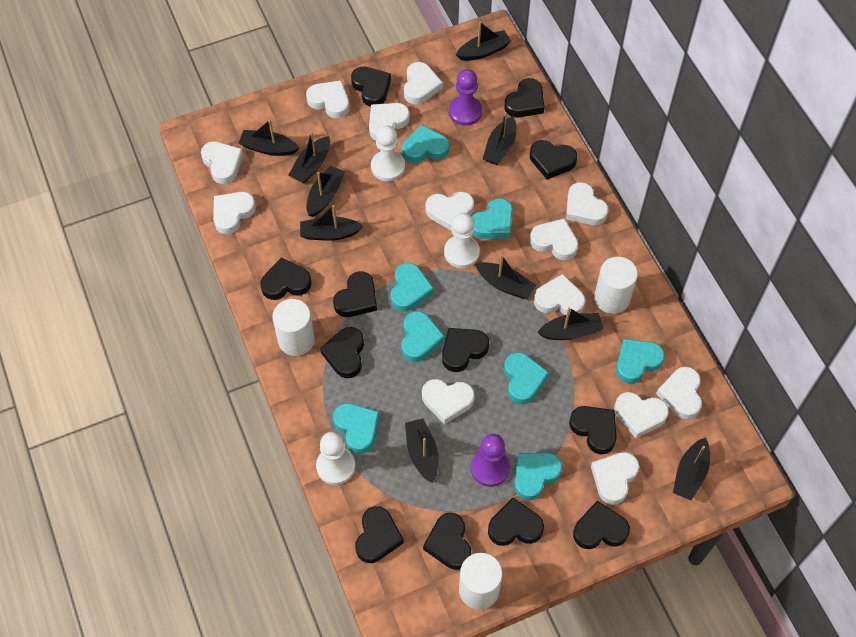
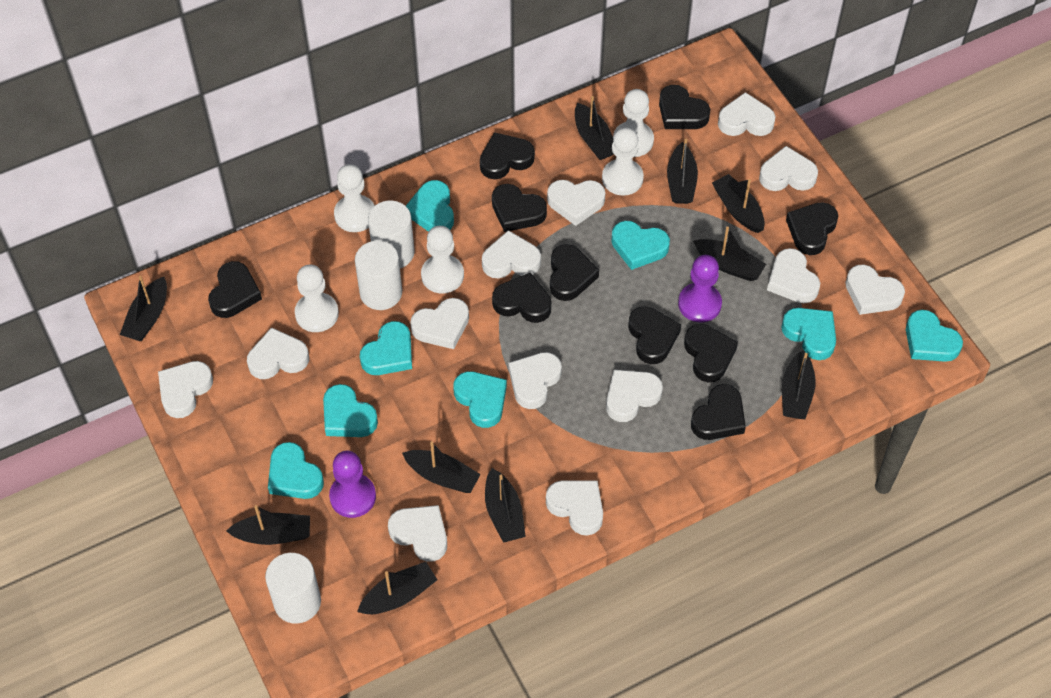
black heart: [260,257,311,300] [320,327,364,378] [333,272,377,317] [351,66,391,107] [355,506,404,563] [423,513,471,570] [442,328,489,372] [488,498,544,546] [504,78,545,118] [530,140,577,180] [569,406,617,454] [573,501,630,549] = 12 -> [208,261,262,318] [480,132,535,179] [492,184,547,232] [492,272,551,323] [550,244,599,301] [628,306,681,364] [659,85,710,129] [684,324,738,382] [691,384,746,440] [786,202,838,255] = 10
white pawn: [316,432,355,485] [371,125,405,181] [444,213,480,268] = 3 -> [295,265,339,332] [334,164,375,232] [421,226,464,294] [602,127,644,196] [613,89,654,157] = 5

